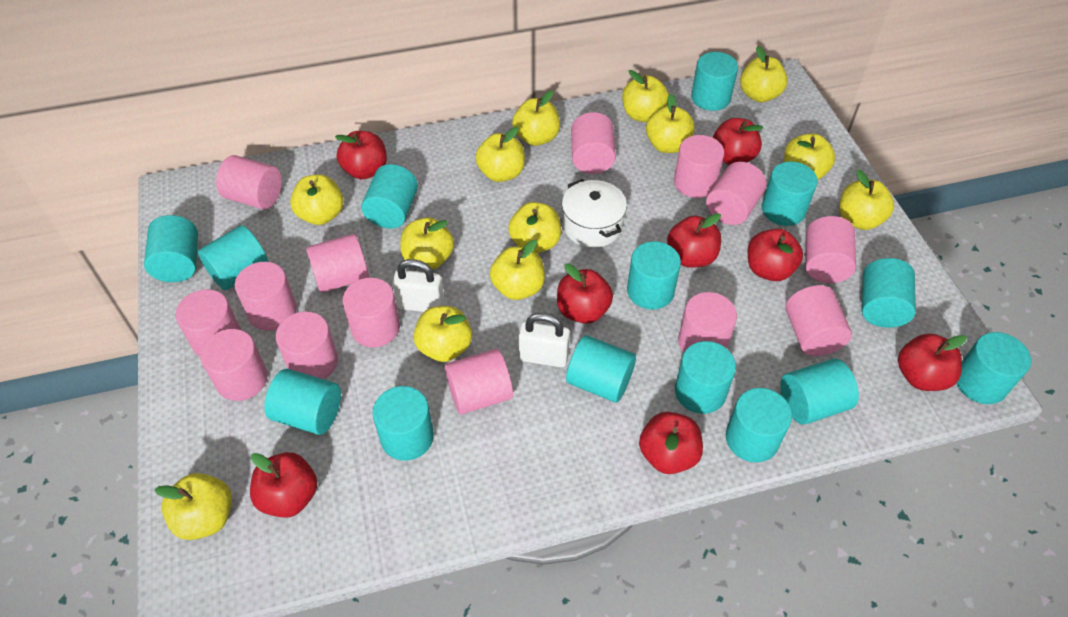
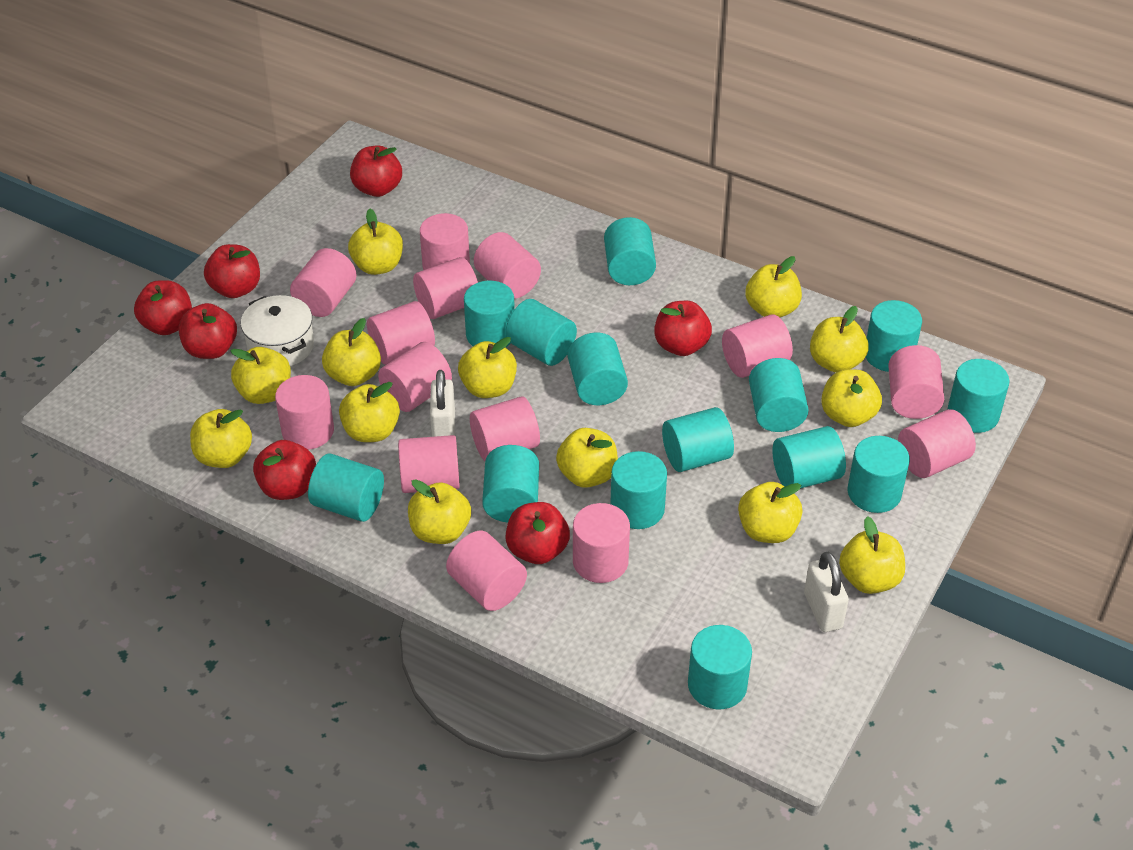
red apple: [250,452,317,518] [335,131,387,179] [557,263,613,324] [639,412,703,474] [667,213,721,268] [713,118,763,165] [748,229,803,281] [898,333,967,391] = 8 -> [134,280,192,335] [179,303,237,359] [204,244,260,298] [253,440,316,500] [350,145,402,197] [506,502,570,564] [654,301,712,356] = 7

